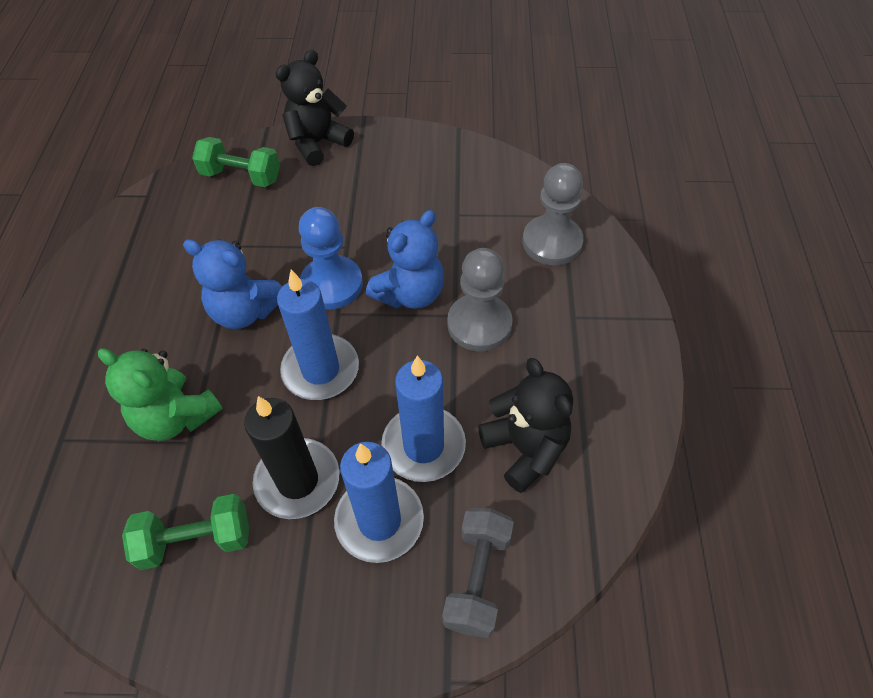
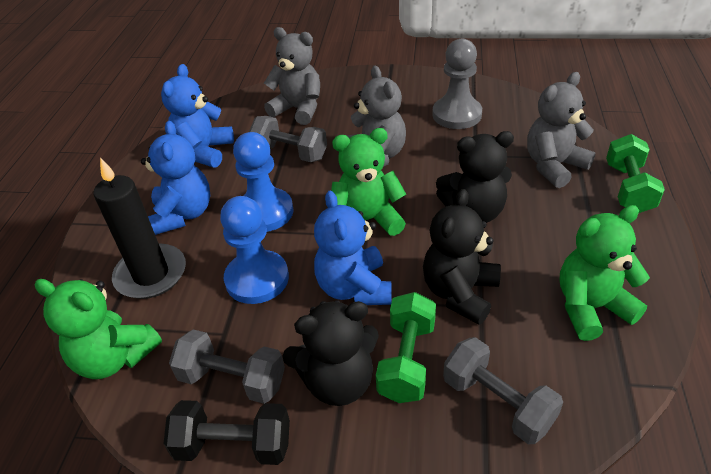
black dumbbell: none = 0 -> [164,400,290,465] = 1
black teddy bear: [275,50,354,166] [478,358,573,493] = 2 -> [283,300,379,406] [423,189,501,325] [436,131,514,223] = 3
blue candle: [277,270,359,400] [334,442,424,563] [381,356,466,482] = 3 -> none = 0
blue pawn: [299,207,363,310] = 1 -> [220,196,289,304] [233,132,294,232] = 2
blue teddy bear: [183,239,283,329] [366,210,444,309] = 2 -> [141,121,210,235] [161,64,234,167] [314,190,392,305] = 3
green teddy bear: [98,348,223,441] = 1 -> [35,279,162,379] [331,128,406,236] [559,205,650,341] = 3
grey dumbbell: [442,508,514,638] = 1 -> [169,329,285,404] [249,116,327,162] [443,337,563,444] = 3
grey pawn: [447,248,513,352] [523,163,584,265] = 2 -> [432,39,482,129] = 1
grey teddy bear: none = 0 -> [264,27,320,125] [346,66,406,167] [527,72,596,188] = 3

